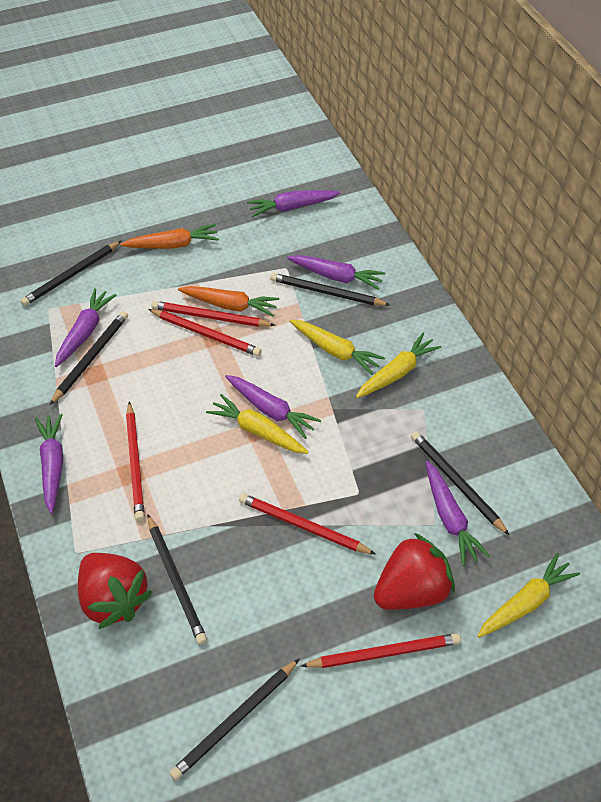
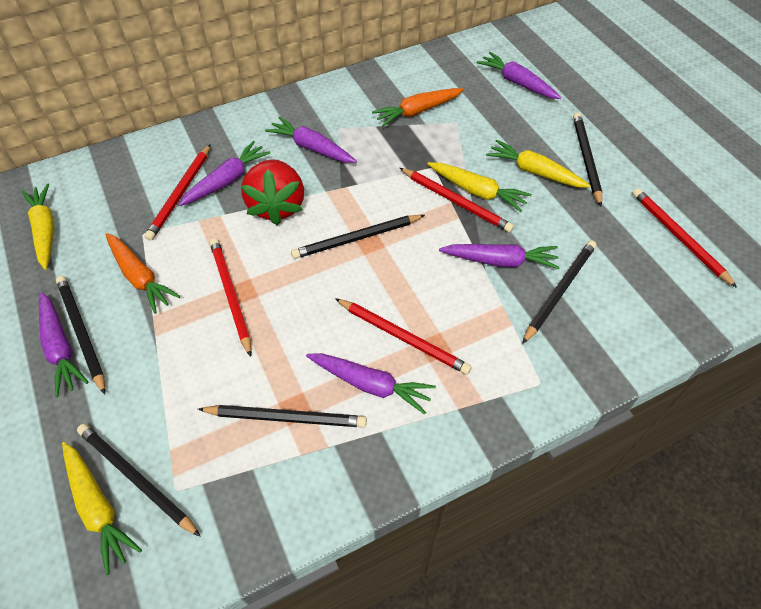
red strawberry: [78,553,152,629] [374,533,455,610] = 2 -> [241,159,304,225] = 1

